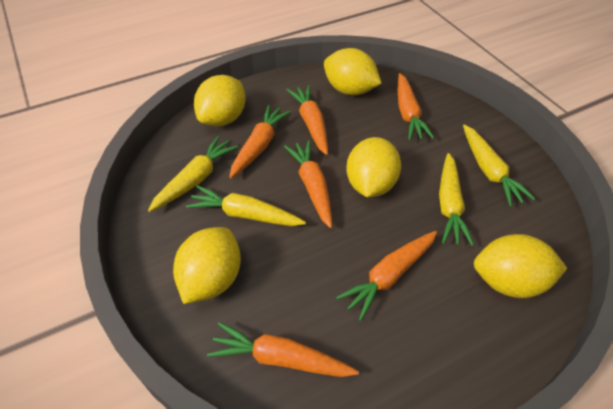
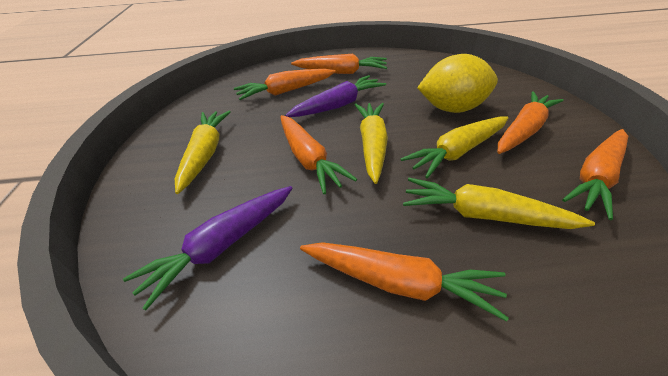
purple carrot: none = 0 -> [123,186,292,310] [285,75,386,117] = 2
yellow lemon: [173,227,241,304] [194,75,246,126] [324,48,382,95] [346,137,401,197] [474,234,567,298] = 5 -> [417,54,498,113] = 1

